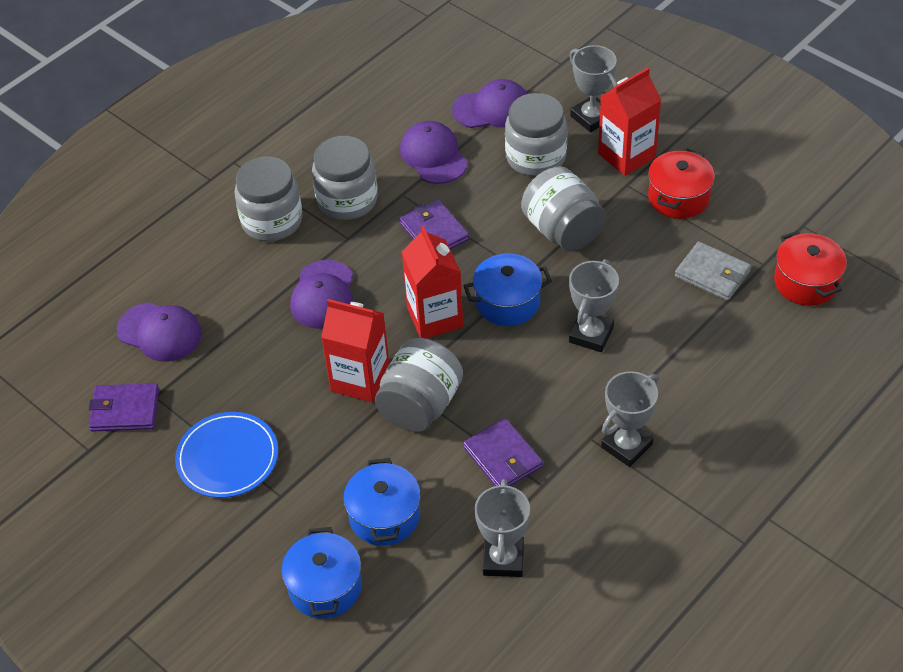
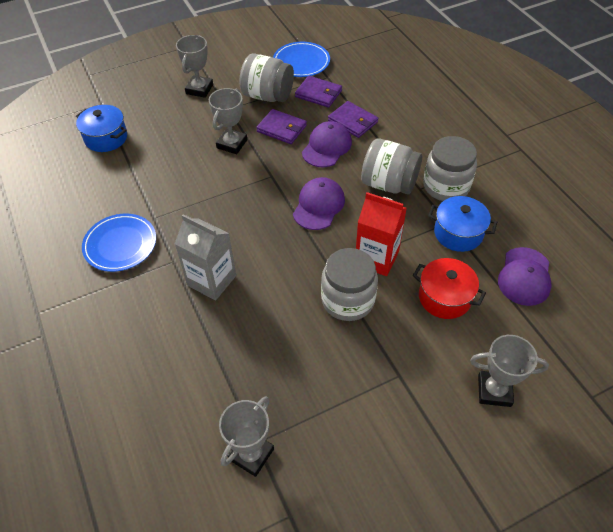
blue plate: [175,412,278,498] = 1 -> [82,214,156,272] [273,42,330,77] = 2
blue pot: [281,527,362,619] [343,458,421,546] [464,254,552,326] = 3 -> [76,105,127,152] [428,196,497,252] = 2
grey carton: none = 0 -> [175,214,236,301] = 1
grey jar: [235,156,303,242] [312,136,378,220] [375,338,463,432] [505,93,567,176] [521,166,606,251] = 5 -> [239,53,294,102] [321,248,378,321] [361,139,422,195] [423,136,477,201] = 4
grey wallet: [675,241,751,301] = 1 -> none = 0
purple cap: [117,302,202,362] [291,260,354,329] [400,121,468,184] [452,79,527,128] = 4 -> [293,177,345,230] [302,121,352,167] [498,247,552,306] = 3
red carton: [321,299,389,403] [402,226,463,339] [598,68,661,176] = 3 -> [356,192,407,276] = 1
red pot: [648,149,715,219] [774,231,847,306] = 2 -> [413,258,486,319] = 1

